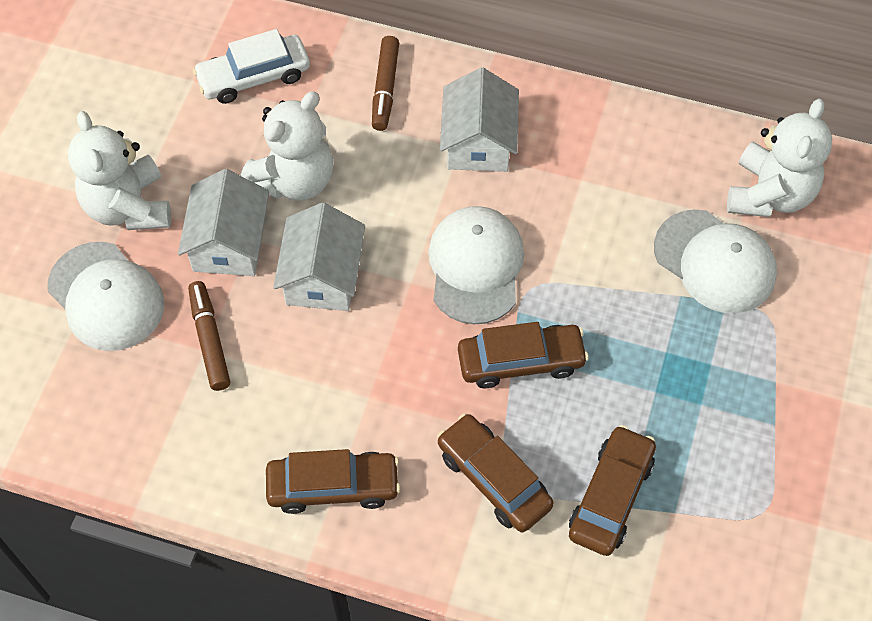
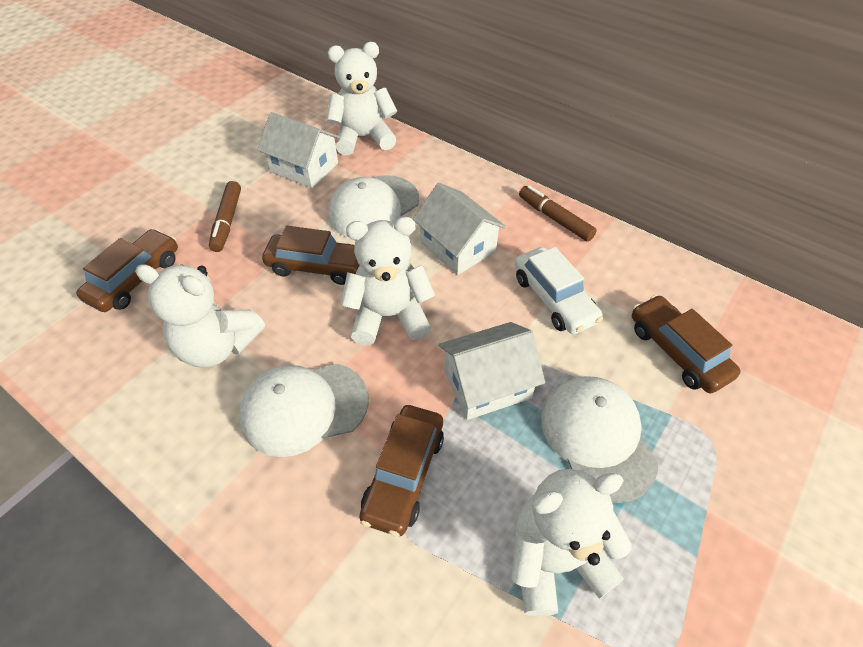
white teddy bear: [68,111,171,230] [241,91,333,201] [727,99,832,217] = 3 -> [135,264,265,368] [326,42,397,155] [341,217,435,345] [511,469,632,616] = 4

